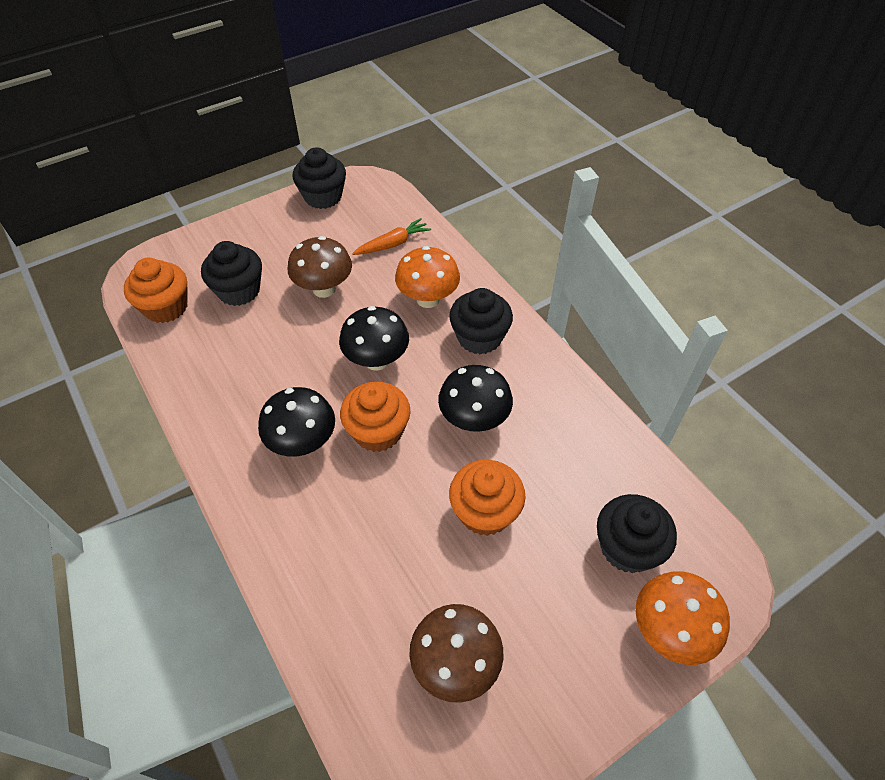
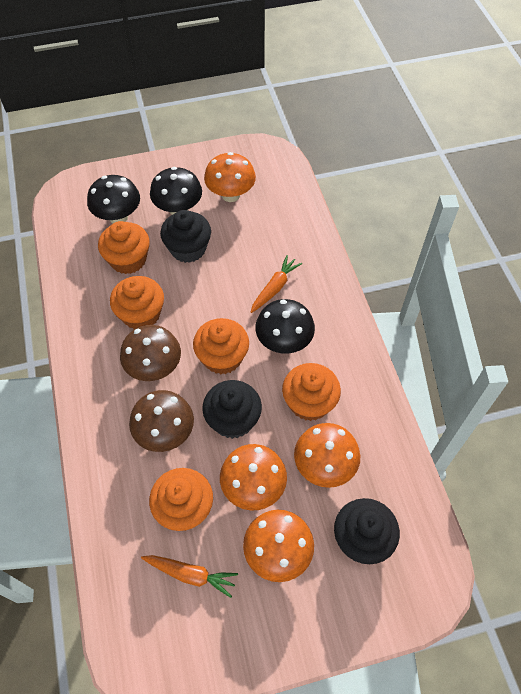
black cupcake: [201,241,262,306] [293,147,346,209] [449,288,513,355] [597,494,677,573] = 4 -> [160,210,211,263] [202,380,262,439] [334,498,400,564] = 3
orange carrot: [352,218,431,255] = 1 -> [141,555,238,598] [251,255,302,313] = 2
orange cupcake: [124,258,188,323] [340,382,411,452] [449,460,526,536] = 3 -> [98,221,149,274] [110,276,164,329] [149,468,213,531] [193,318,249,374] [282,363,341,421] = 5
orange mushroom: [395,246,460,308] [636,571,730,665] = 2 -> [204,152,256,202] [220,444,287,510] [243,510,314,582] [294,423,360,488] = 4

